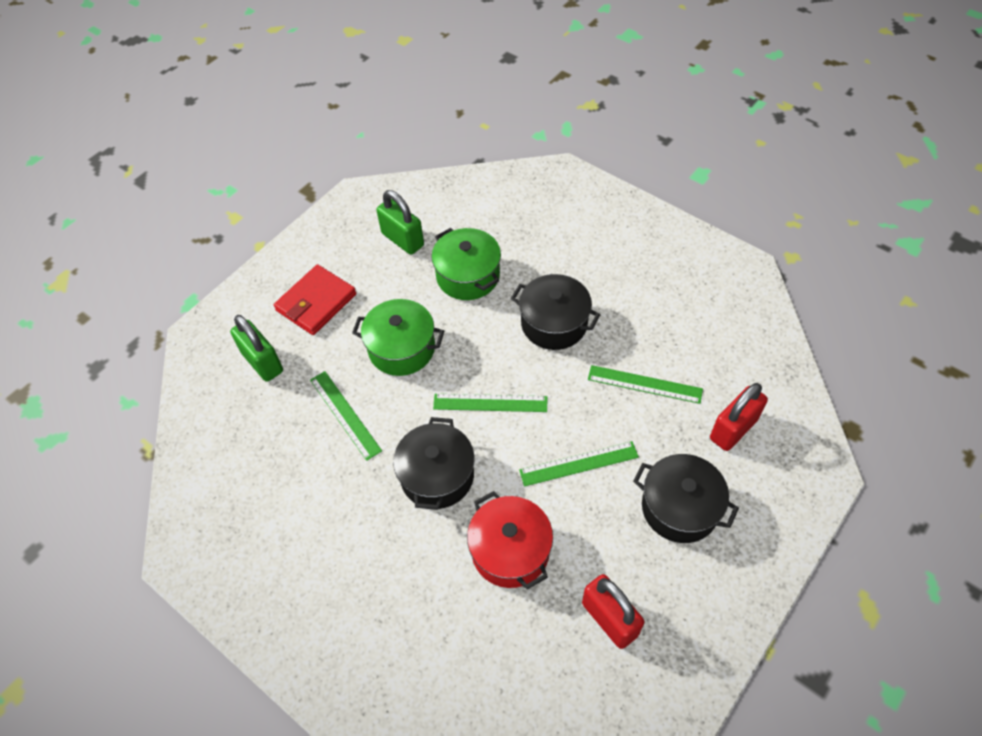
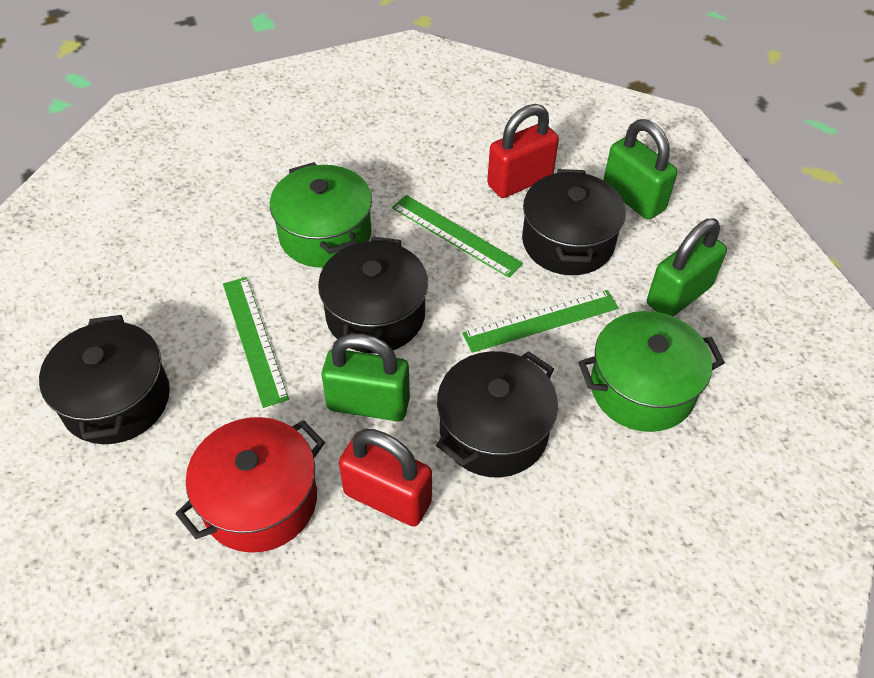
black pot: [393,417,475,510] [511,274,600,350] [633,454,739,543] = 3 -> [39,315,170,444] [318,237,428,354] [436,351,558,477] [522,169,626,275] = 4
green padlock: [230,315,283,382] [377,190,424,255] = 2 -> [322,333,410,421] [603,119,677,220] [647,219,727,317] = 3
green ruler: [310,371,382,461] [433,394,547,412] [519,441,639,487] [588,365,703,404] = 4 -> [223,277,289,408] [392,195,523,278] [462,290,619,353] = 3
red wallet: [274,264,356,335] = 1 -> none = 0

